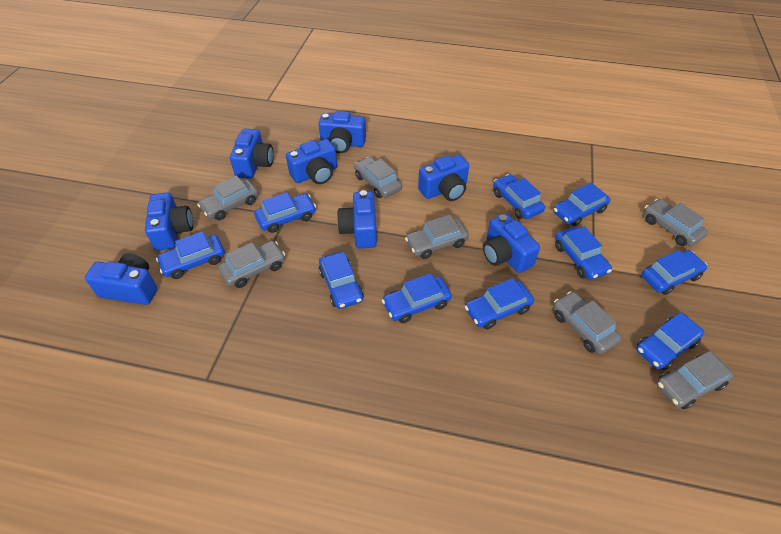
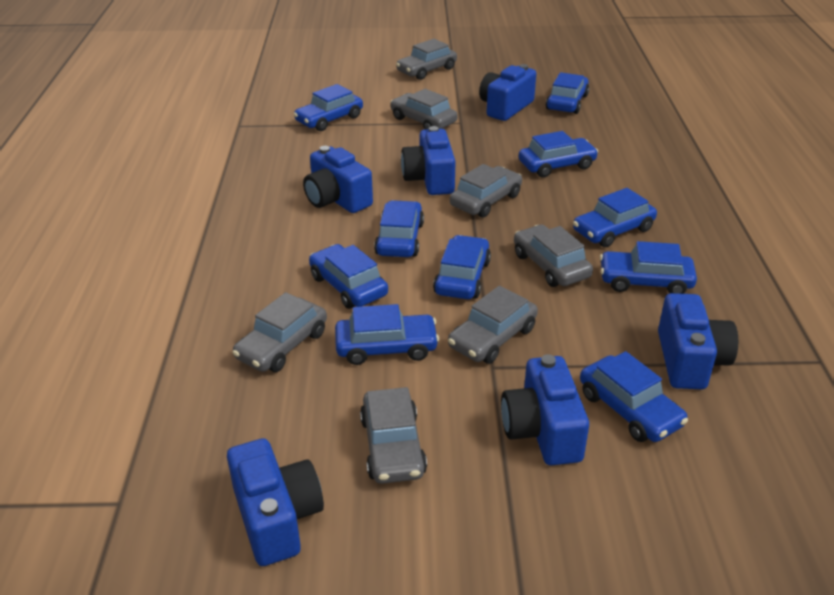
blue camera: [85,253,158,305] [145,192,193,250] [230,129,274,179] [286,139,337,184] [318,111,366,153] [337,190,377,248] [418,154,469,201] [483,213,540,273] = 8 -> [227,438,324,566] [303,146,373,213] [401,126,456,195] [479,64,536,121] [501,354,589,465] [658,293,738,389] = 6

